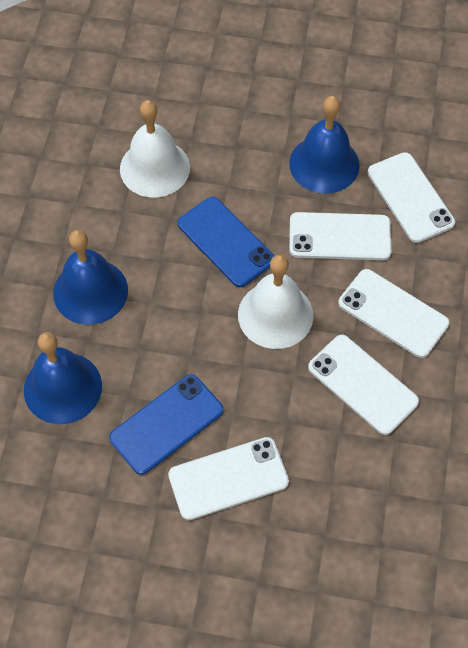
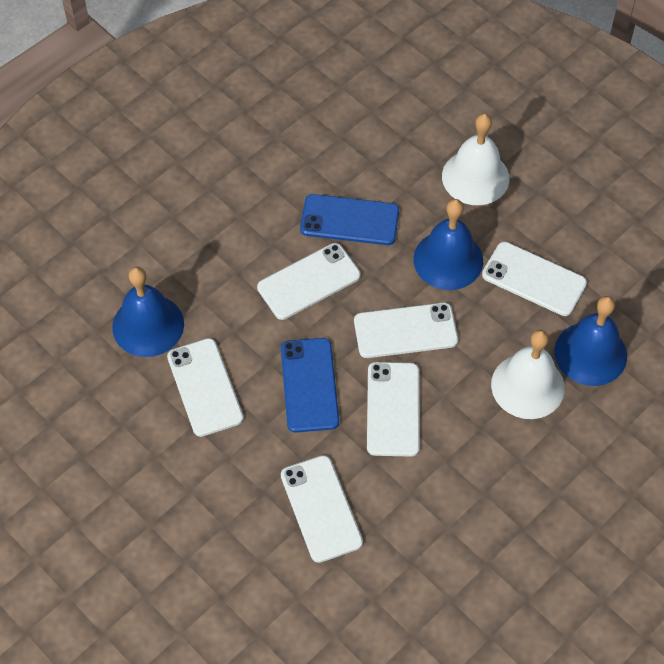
white phone: [168,437,289,520] [289,212,391,260] [308,335,419,435] [338,269,449,358] [368,152,455,243] = 5 -> [167,338,244,437] [257,243,361,320] [281,455,363,563] [354,303,458,358] [367,362,420,457] [482,242,587,316] = 6

